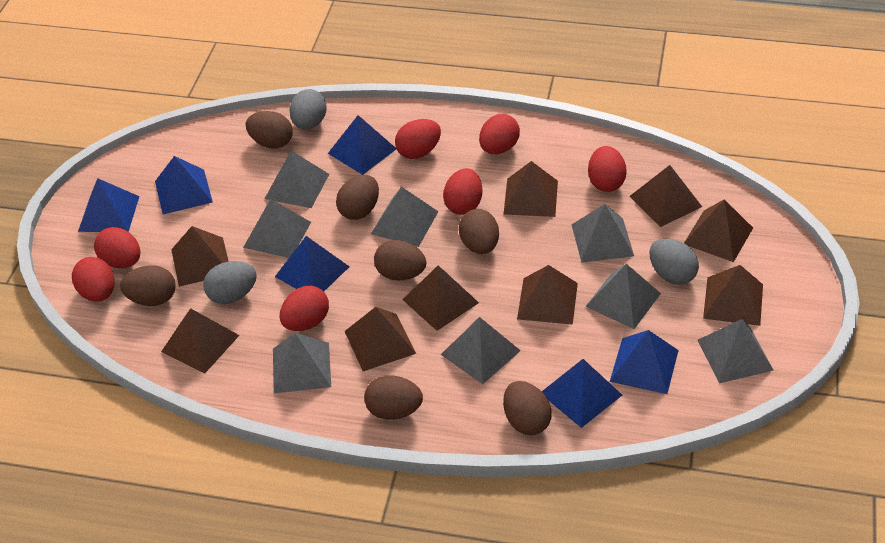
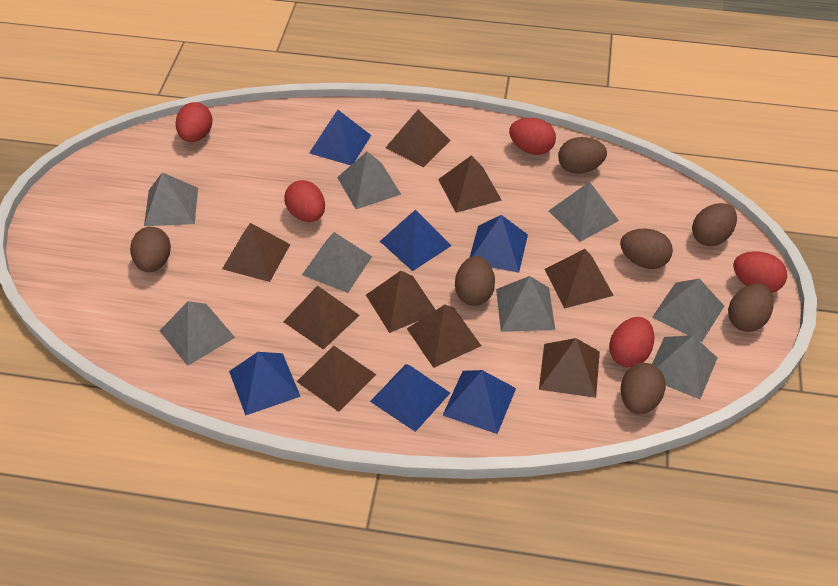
grey egg: [203,261,257,304] [290,89,327,130] [649,239,699,285] = 3 -> none = 0
red egg: [72,257,115,302] [94,227,141,268] [280,286,329,331] [395,119,441,159] [443,168,482,215] [479,114,520,154] [588,146,627,192] = 7 -> [175,102,212,142] [284,180,325,222] [509,118,556,155] [609,317,654,367] [733,251,787,293] = 5

